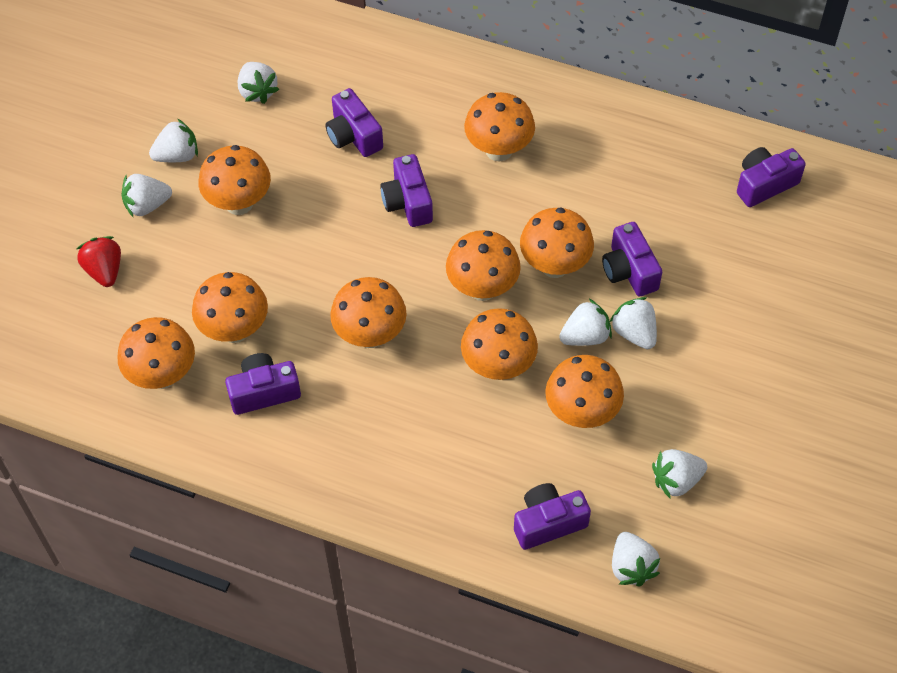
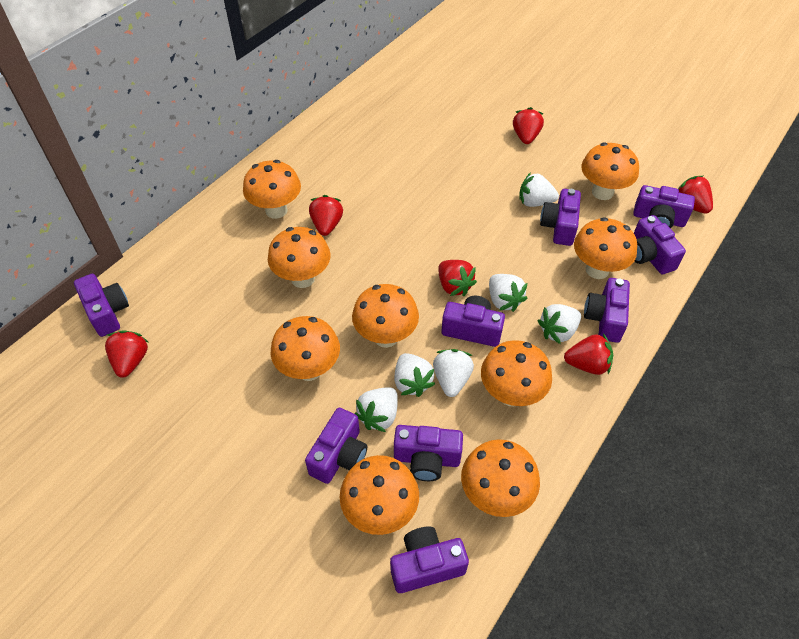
purple camera: [225,353,301,415] [325,88,383,157] [380,154,433,227] [514,483,591,550] [602,222,662,296] [737,147,806,207] = 6 -> [74,274,129,337] [305,408,367,484] [390,526,469,593] [394,425,463,481] [441,296,505,347] [540,189,581,246] [584,278,630,343] [633,185,695,229] [634,215,686,274] = 9
red strawberry: [76,236,121,287] = 1 -> [105,330,148,378] [309,195,343,236] [439,260,477,296] [513,107,544,144] [564,334,613,375] [678,176,713,214] = 6
white strawberry: [122,174,172,217] [149,119,198,162] [237,62,279,104] [559,299,612,346] [610,297,657,349] [612,532,660,586] [652,449,707,498] = 7 -> [354,387,398,432] [394,353,435,397] [433,349,474,397] [489,274,527,312] [519,172,559,207] [538,304,581,344] = 6

